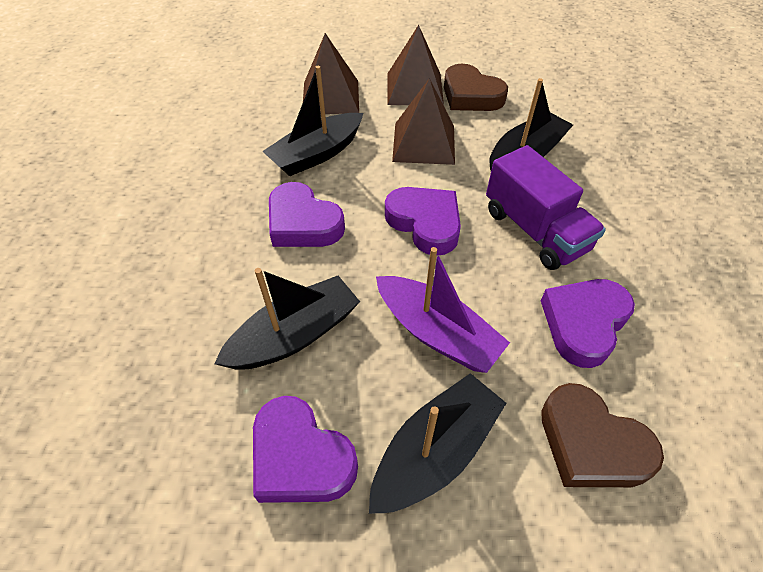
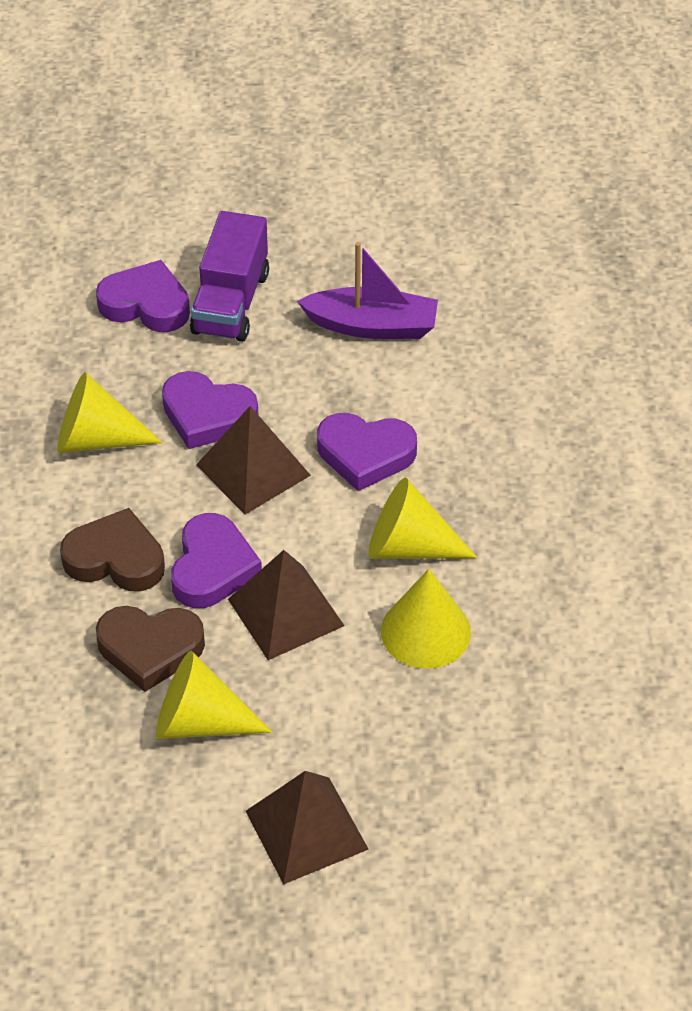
black boat: [214,268,360,370] [262,66,363,176] [369,373,506,514] [489,78,573,170] = 4 -> none = 0
yellow cone: none = 0 -> [57,372,163,453] [156,651,272,739] [369,478,477,559] [381,569,471,669] = 4

